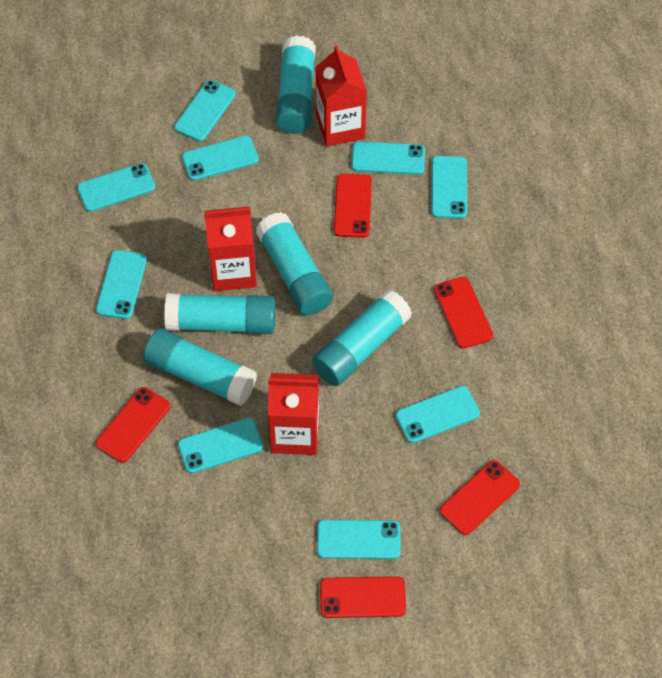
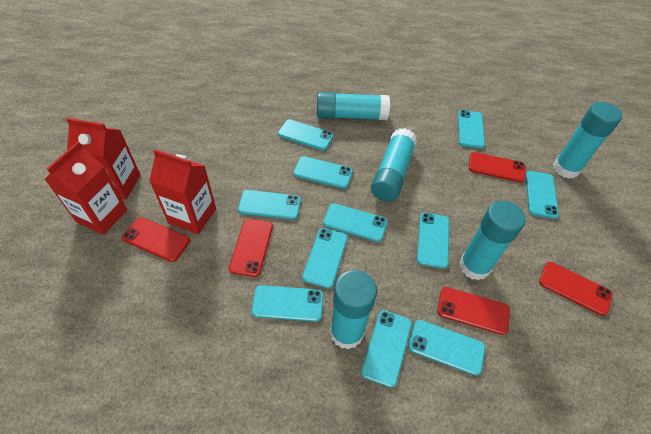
turquoise phone: [77,163,155,212] [96,250,147,319] [174,80,236,141] [178,418,263,474] [182,136,259,181] [317,520,401,559] [351,142,425,175] [395,386,480,443] [431,156,467,219] = 9 -> [238,190,301,220] [251,285,323,322] [278,119,334,151] [293,156,353,189] [302,228,348,288] [323,203,387,242] [361,310,412,388] [408,320,485,376] [417,213,449,269] [458,110,485,149] [526,171,559,219] = 11

